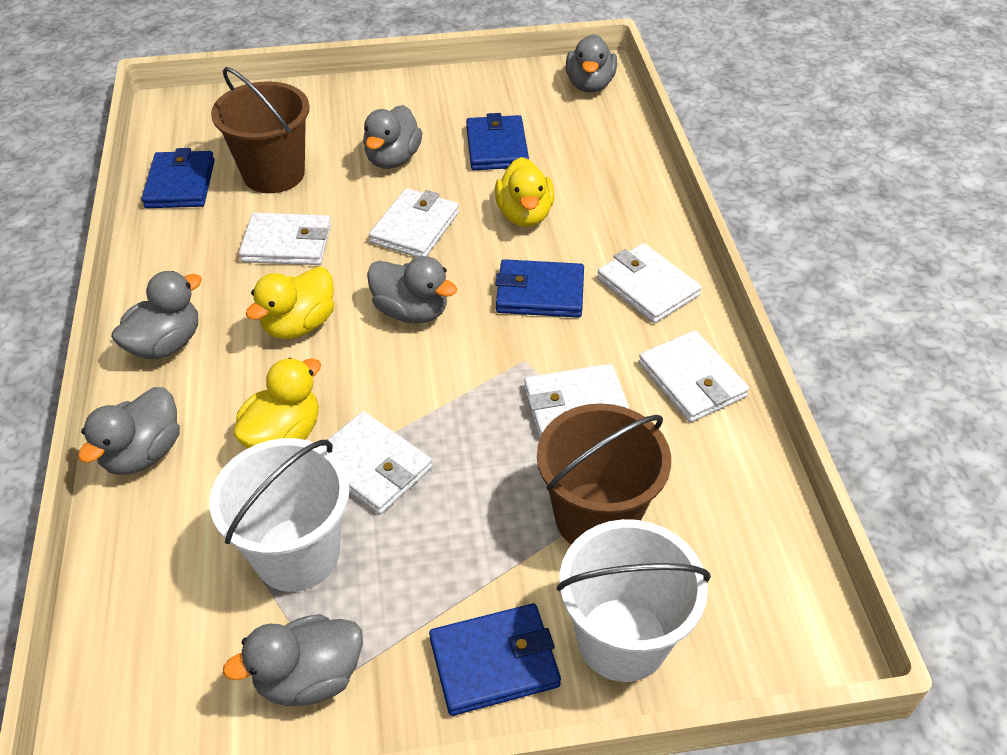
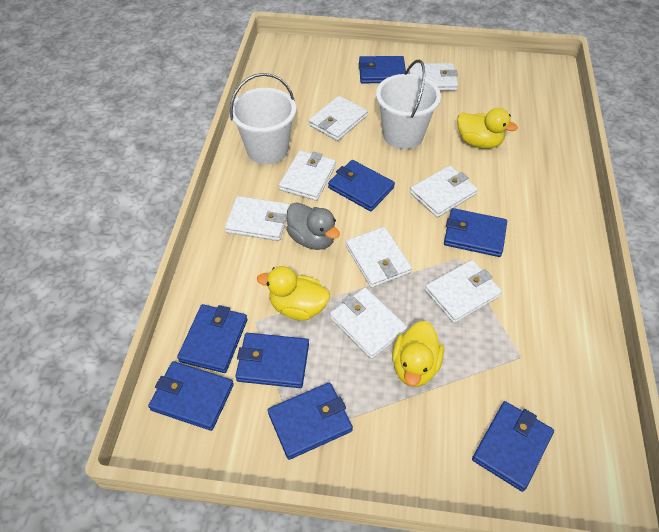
blue wallet: [142,148,215,208] [429,603,561,716] [466,113,529,170] [495,259,584,318] = 4 -> [148,361,234,431] [177,304,247,373] [236,333,309,388] [268,382,353,460] [328,160,395,211] [359,56,406,83] [444,208,507,257] [472,401,554,492] = 8
brown bucket: [211,67,310,193] [537,403,671,545] = 2 -> none = 0
grey duck: [78,387,180,475] [111,271,202,359] [223,614,363,706] [363,105,422,169] [367,256,457,324] [566,34,617,93] = 6 -> [286,202,340,250] = 1
white wallet: [239,212,331,265] [323,411,432,514] [369,188,459,257] [524,364,630,438] [597,243,702,323] [639,330,749,422] = 6 -> [225,196,290,241] [279,150,336,201] [309,96,367,141] [330,288,407,359] [346,227,412,288] [408,63,458,91] [410,165,478,218] [425,260,502,323] = 8

